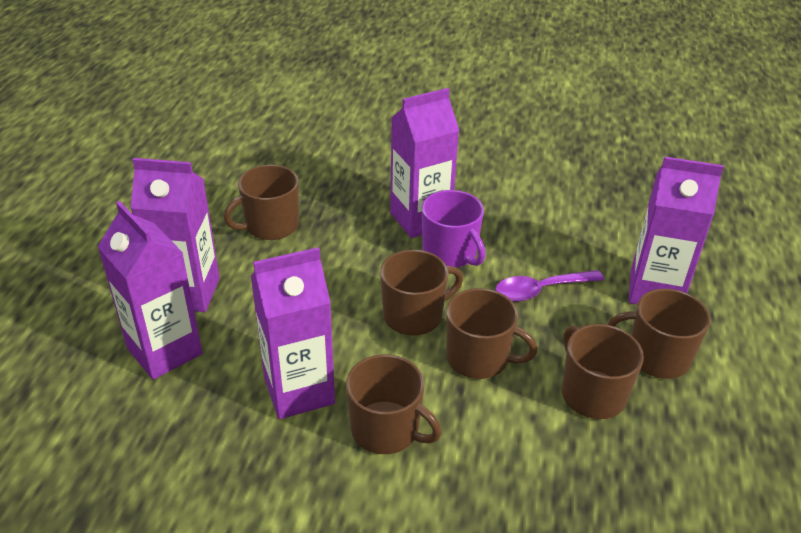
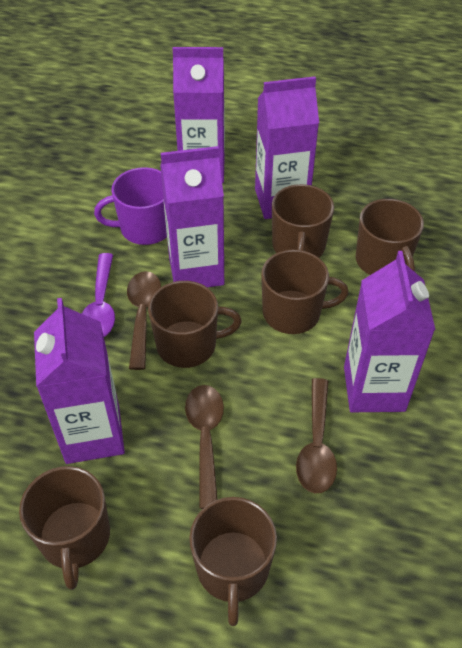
brown spoon: none = 0 -> [127,271,161,370] [185,385,224,509] [296,378,337,494] = 3

